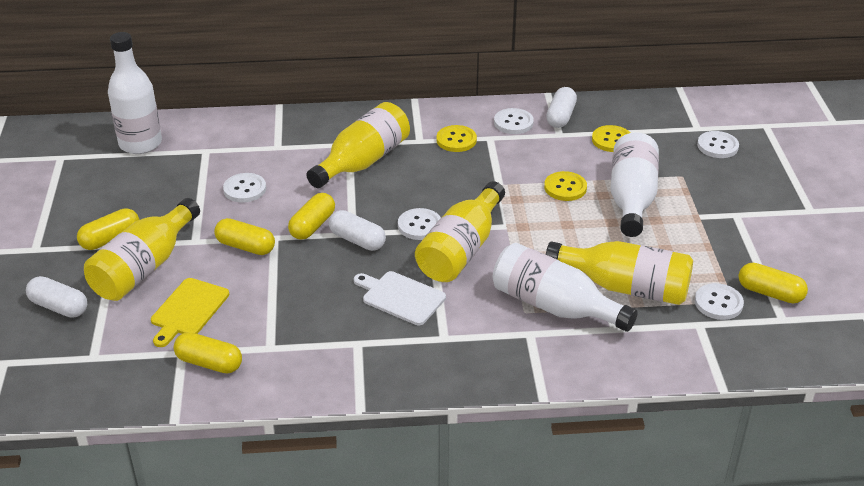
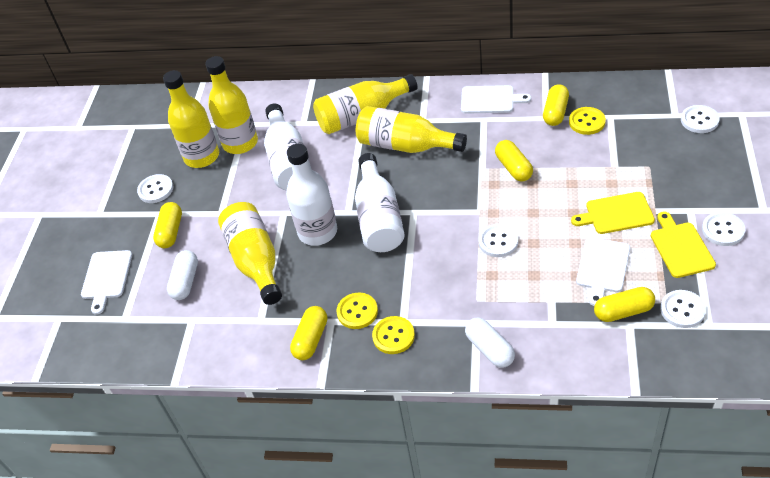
white capsule: [26,276,87,318] [329,210,386,251] [546,87,577,128] = 3 -> [167,250,198,300] [465,317,515,368] = 2
white cutting board: [354,271,446,325] = 1 -> [81,250,132,315] [461,85,531,114] [576,238,630,306] = 3
yellow bottle: [84,198,200,301] [307,102,410,188] [415,181,505,282] [546,241,693,305] = 4 -> [163,70,219,168] [205,56,258,154] [218,202,282,305] [313,74,418,134] [356,106,467,153] = 5
yellow cutting board: [151,278,229,347] = 1 -> [571,192,655,234] [651,211,716,278] = 2

